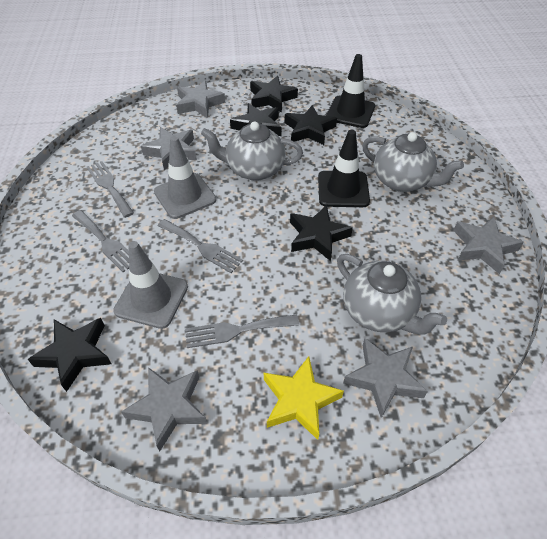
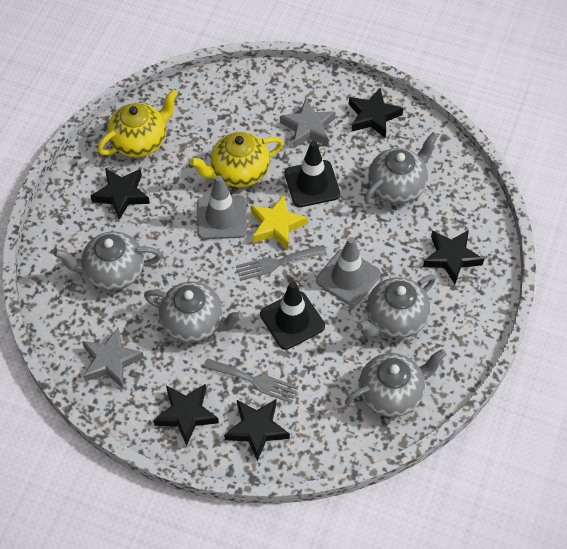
grey fork: [72,210,129,272] [87,161,134,218] [158,219,243,273] [185,314,299,348] = 4 -> [203,358,299,403] [236,245,327,281] = 2
grey star: [121,367,207,451] [141,127,197,171] [176,80,225,118] [343,338,428,418] [453,217,524,274] = 5 -> [82,328,144,388] [280,98,336,148] = 2
grey teapot: [201,121,303,181] [337,254,447,334] [362,132,464,192] = 3 -> [54,232,162,291] [144,282,243,343] [345,349,447,417] [357,274,436,338] [364,132,438,204] = 5
yellow teapot: none = 0 -> [97,89,178,157] [190,132,284,187] = 2

